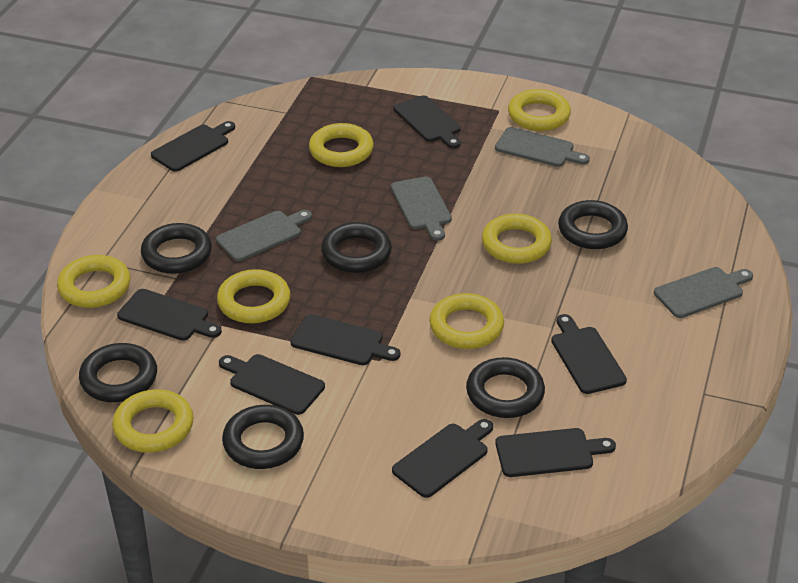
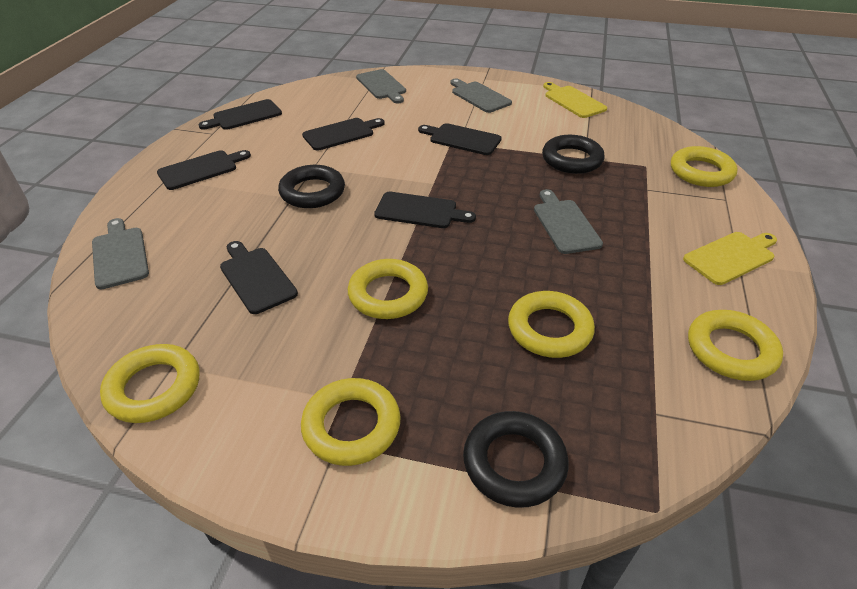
black cutting board: [117,289,222,341] [151,121,235,172] [219,354,325,415] [290,314,401,365] [392,419,493,498] [394,95,461,148] [495,428,616,477] [551,314,627,394] = 8 -> [157,150,251,190] [198,99,282,130] [220,241,298,314] [302,118,385,151] [374,192,476,228] [418,123,502,155] = 6
black ring: [79,343,157,402] [141,223,212,274] [222,405,304,469] [321,222,392,273] [466,357,545,418] [558,200,628,249] = 6 -> [278,165,345,208] [463,411,569,508] [542,135,605,174] = 3
yellow cutting board: none = 0 -> [543,82,607,118] [683,232,777,285] = 2
yellow ring: [57,255,130,308] [112,389,193,453] [217,269,291,323] [309,123,374,167] [429,293,504,349] [482,214,552,264] [508,89,571,131] = 7 -> [100,344,199,423] [301,378,401,466] [348,259,428,319] [508,291,595,358] [671,146,737,187] [688,310,783,381] = 6

